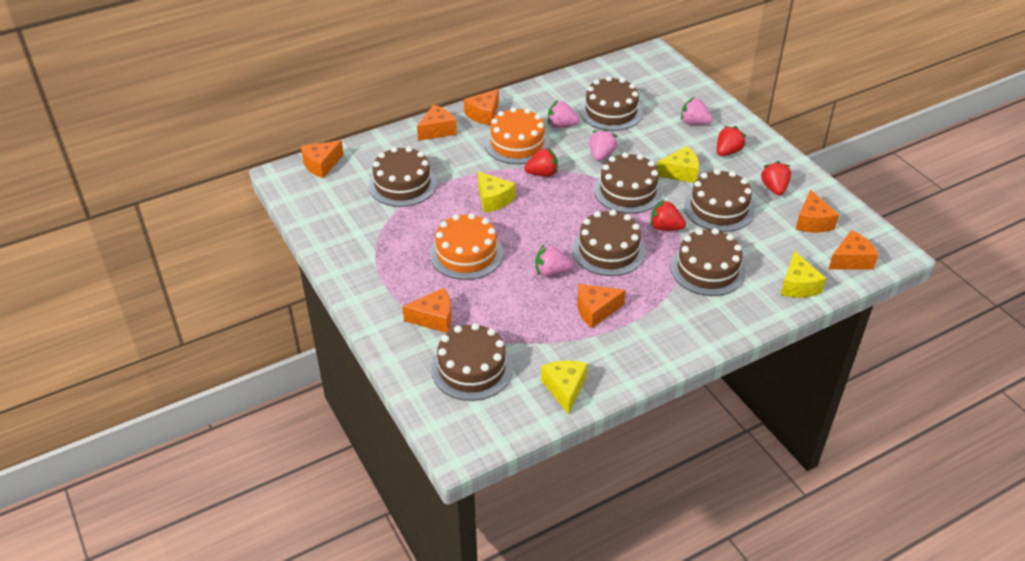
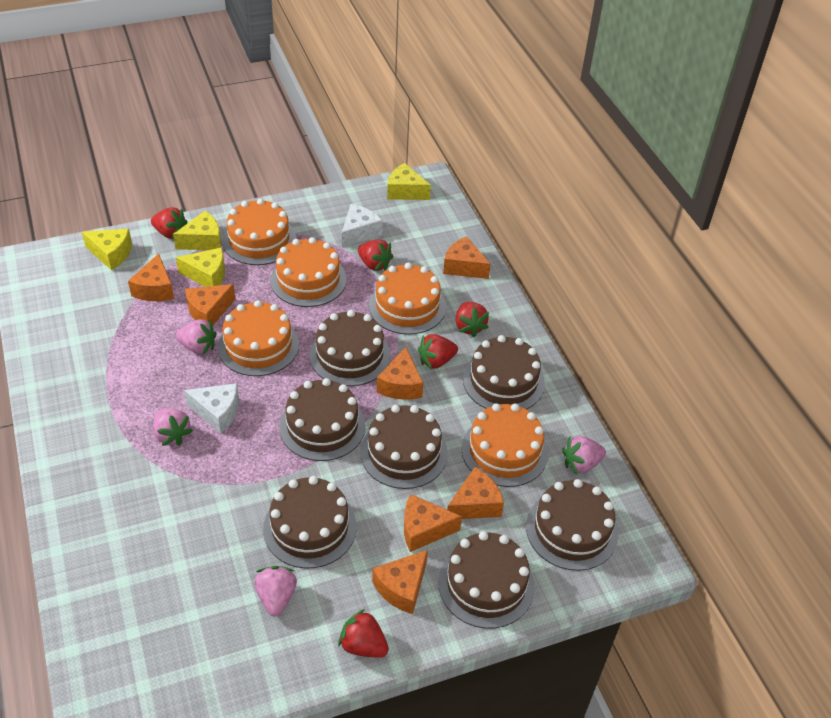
orange cake: [430,213,503,280] [485,107,550,164] = 2 -> [218,300,299,376] [222,198,296,265] [270,237,347,307] [369,263,446,335] [461,403,548,487] = 5
red strawberry: [524,148,558,177] [650,199,686,231] [717,126,746,156] [761,161,791,195] = 4 -> [151,207,188,239] [338,609,389,658] [358,239,394,271] [418,334,458,370] [456,302,489,337] = 5
white cheese: none = 0 -> [184,383,239,433] [342,204,383,248] = 2

